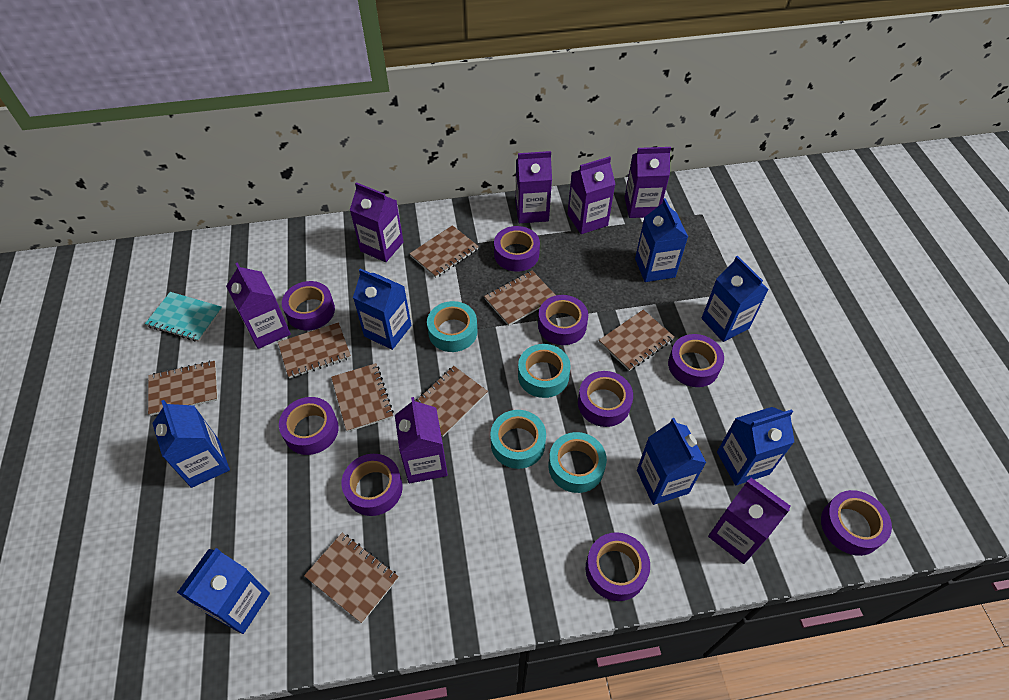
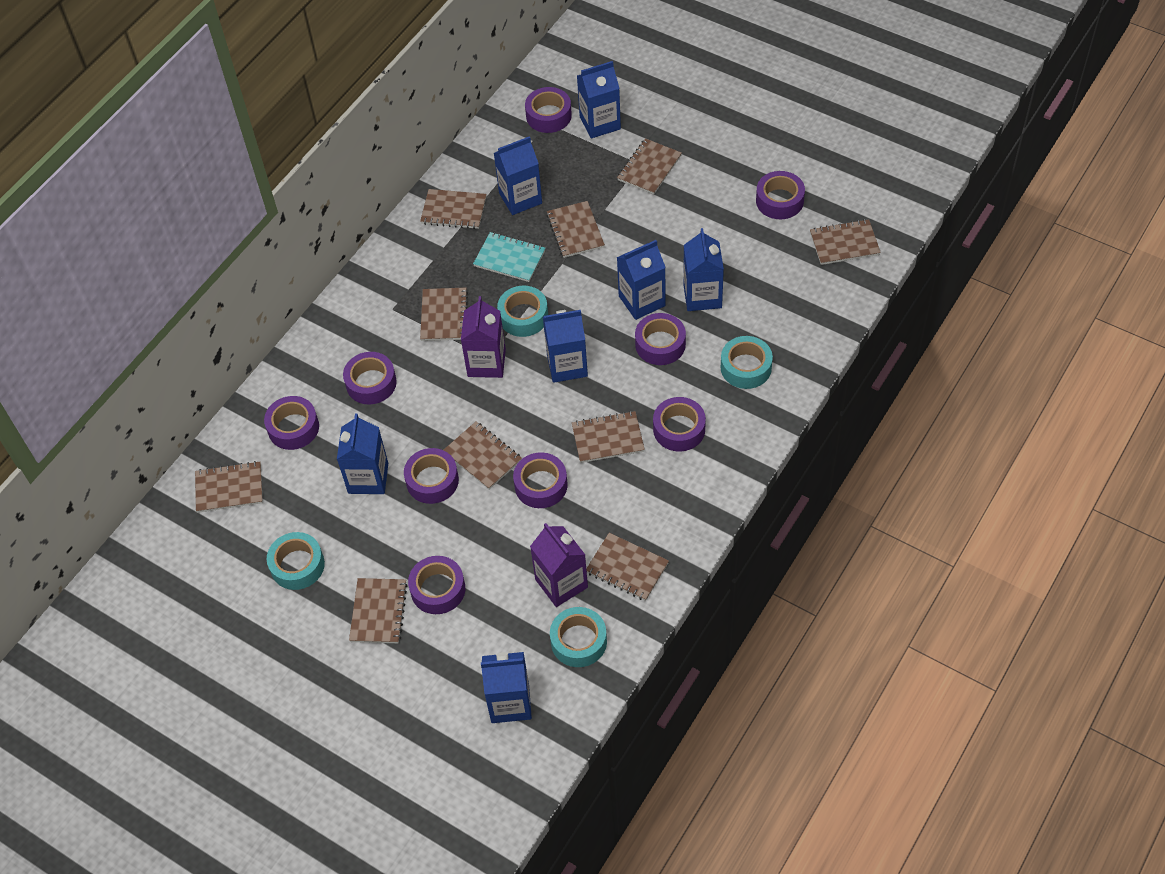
brown notebook: [148,361,218,416] [278,322,351,378] [304,533,399,623] [331,363,394,432] [409,225,479,278] [416,366,488,437] [484,270,556,326] [599,310,674,371] = 8 -> [195,461,263,513] [349,578,408,643] [420,189,486,229] [420,288,468,341] [444,422,522,490] [547,201,605,258] [572,411,645,463] [586,533,669,601] [617,138,682,195] [810,219,881,265] = 10
purple carton: [226,262,291,349] [350,182,404,262] [395,397,448,483] [515,151,552,223] [568,156,615,234] [625,147,671,218] [708,478,791,564] = 7 -> [461,296,506,378] [530,523,588,607] = 2

